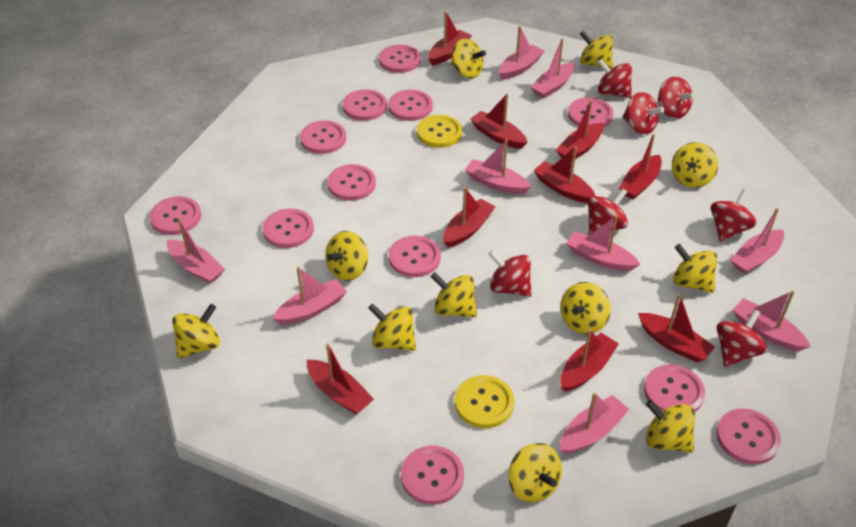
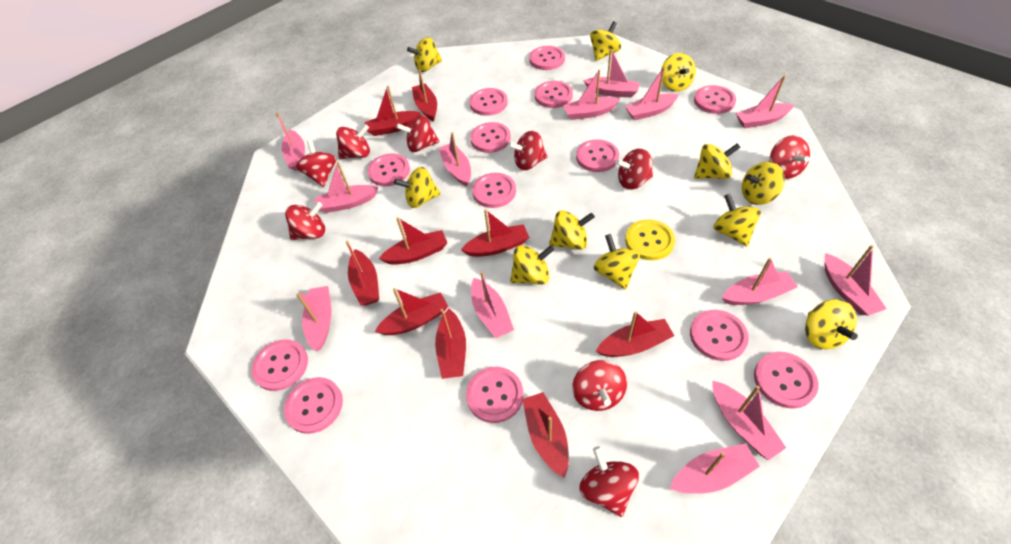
pink boat: [167,218,225,284] [272,267,347,325] [465,140,532,194] [499,26,544,80] [531,39,575,99] [560,393,630,454] [566,215,640,271] [731,208,784,274] [733,290,811,351] = 9 -> [276,112,305,171] [296,286,332,351] [315,162,378,213] [439,132,471,186] [471,271,514,338] [563,69,620,120] [583,49,640,97] [625,67,679,120] [670,444,760,494] [712,380,786,460] [722,258,798,305] [736,75,794,128] [825,245,887,315] = 13
pink button: [150,196,201,235] [262,208,314,248] [300,120,346,154] [327,164,376,201] [343,89,387,121] [379,44,421,73] [388,90,433,121] [389,235,441,277] [401,445,464,505] [568,97,613,127] [644,365,705,412] [716,408,781,465] = 12 -> [252,339,308,391] [284,377,343,434] [367,153,410,186] [466,367,523,423] [469,88,508,116] [470,122,511,153] [472,173,516,208] [529,46,565,70] [535,81,573,108] [576,139,619,172] [690,310,749,361] [694,85,736,114] [754,352,819,409] = 13
red spinning top: [489,250,532,297] [588,188,628,235] [597,59,632,98] [623,92,664,135] [657,76,695,119] [711,189,757,242] [717,309,767,367] = 7 -> [285,202,325,240] [296,140,336,187] [336,124,370,159] [396,115,439,152] [508,131,547,171] [572,360,627,411] [579,446,639,517] [615,148,653,190] [770,135,810,179] = 9
yellow button: [417,115,462,148] [455,375,514,428] = 2 -> [625,219,675,260] = 1

